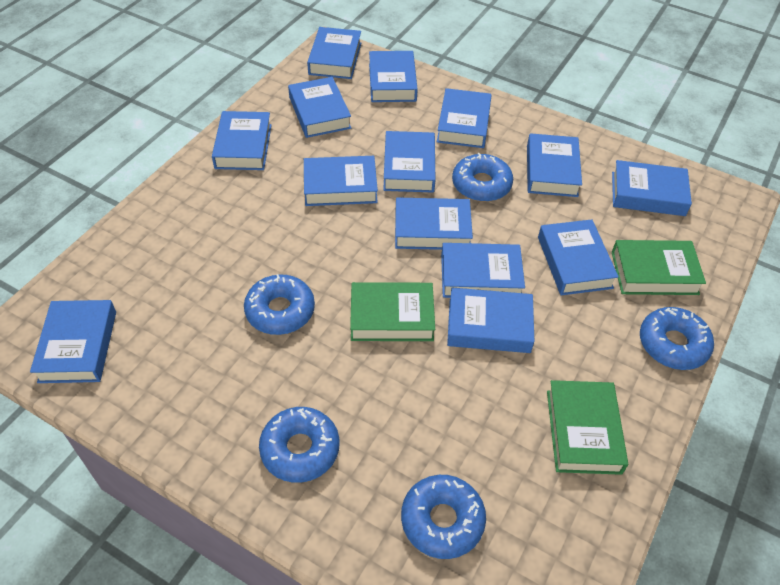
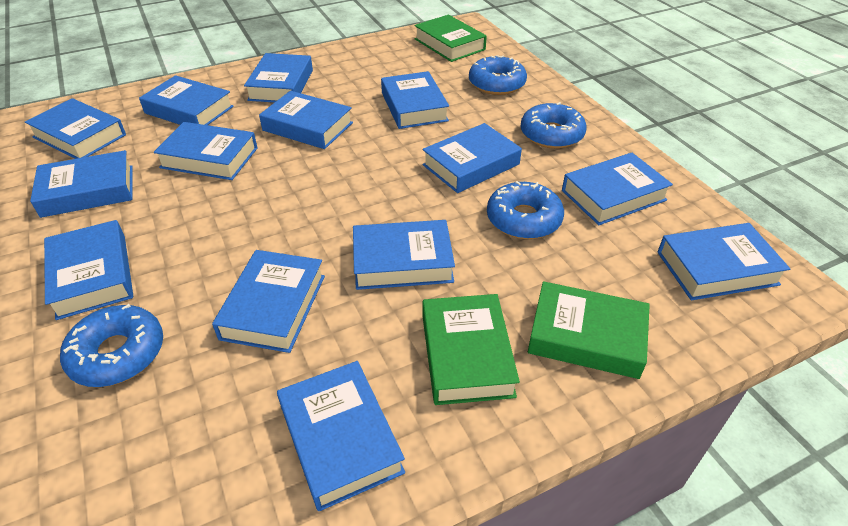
blue donut: [244,274,315,335] [259,407,339,483] [401,475,486,559] [452,153,513,202] [640,307,714,370] = 5 -> [60,304,163,387] [469,55,527,95] [487,181,564,239] [520,102,586,149] = 4

